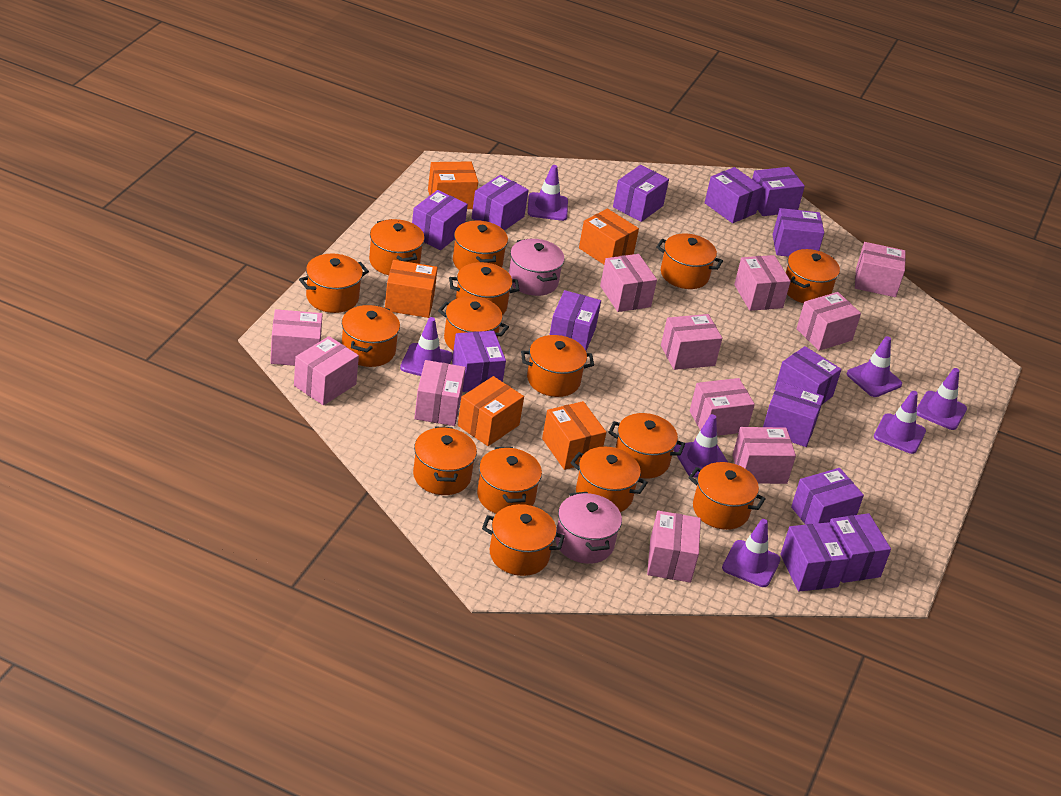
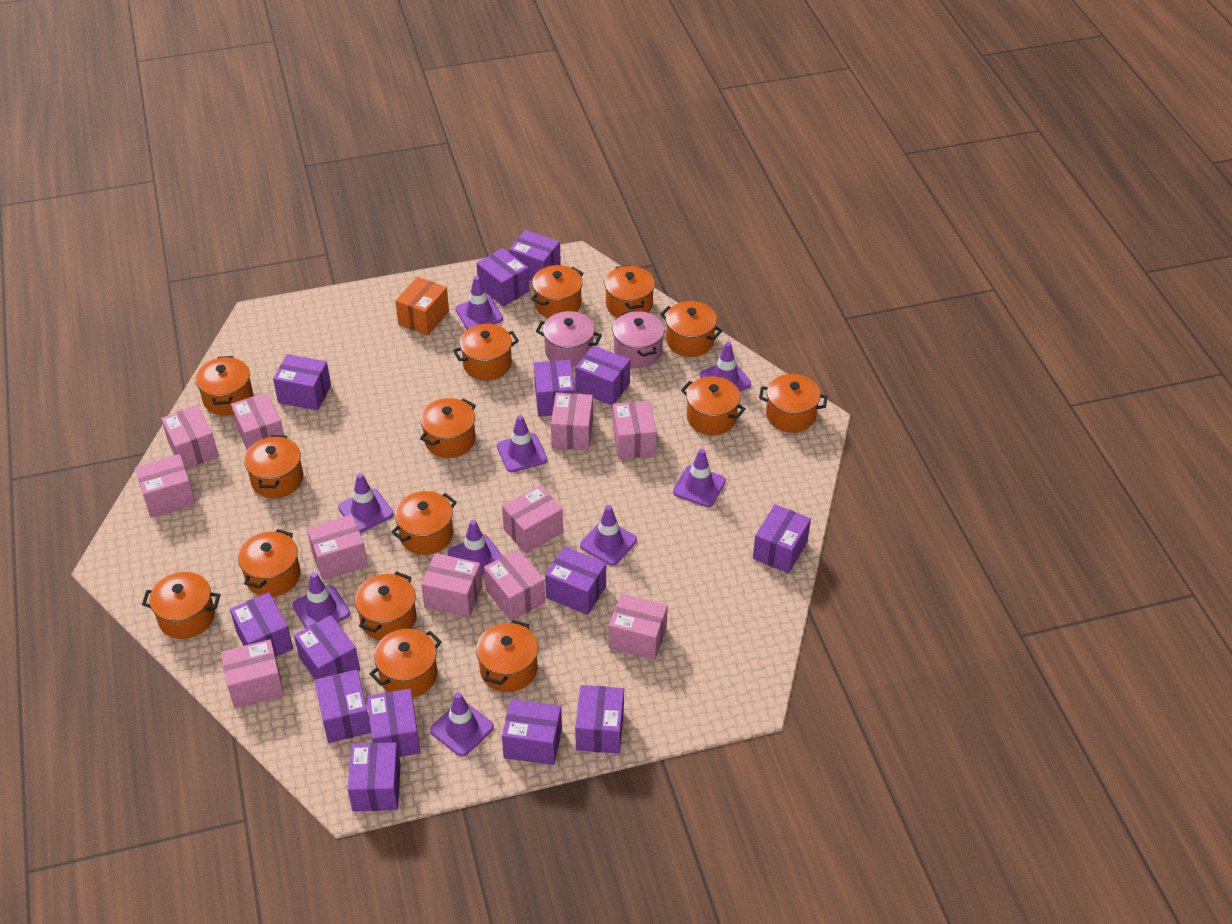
orange box: [385,260,438,318] [428,162,478,209] [458,376,524,446] [542,401,606,470] [579,209,639,264] = 5 -> [395,277,449,336] = 1
purple box: [412,190,468,250] [452,331,506,392] [472,175,529,230] [550,290,601,351] [613,165,669,222] [705,167,763,223] [752,167,805,216] [763,381,824,447] [773,208,824,257] [775,346,842,404] [780,522,848,592] [791,468,864,525] [830,513,891,583] = 13 -> [230,592,293,657] [273,354,331,411] [294,615,360,679] [314,670,371,743] [348,742,401,812] [367,689,420,757] [476,248,530,307] [502,699,562,765] [509,230,561,281] [534,360,575,417] [545,546,606,615] [575,345,630,406] [575,685,624,754] [753,504,811,574] = 14
purple traffic cone: [400,317,453,376] [528,165,568,221] [674,414,728,477] [722,519,781,587] [847,336,902,397] [874,391,926,454] [917,368,967,430] = 7 -> [292,572,350,628] [338,473,394,533] [430,692,494,757] [448,520,503,576] [456,276,503,329] [497,415,547,472] [580,505,637,566] [673,449,726,507] [700,342,751,391] = 9

